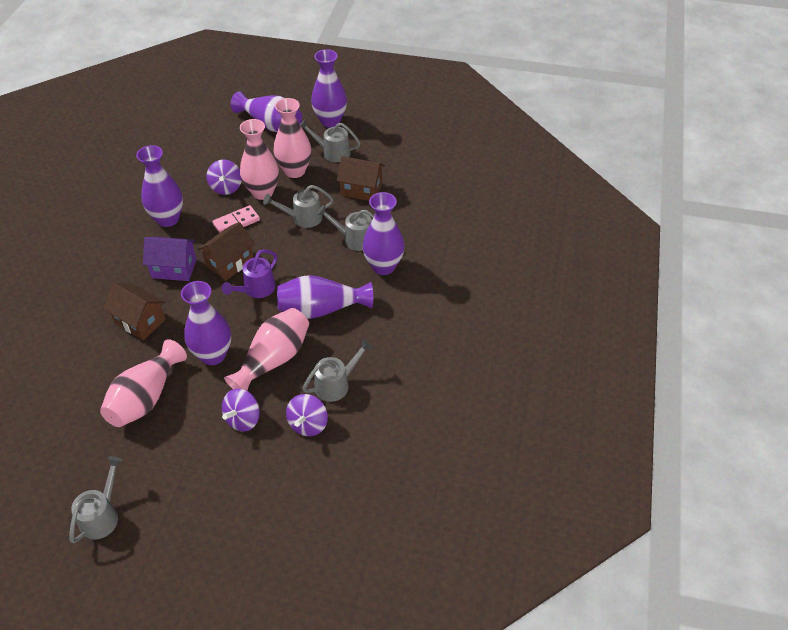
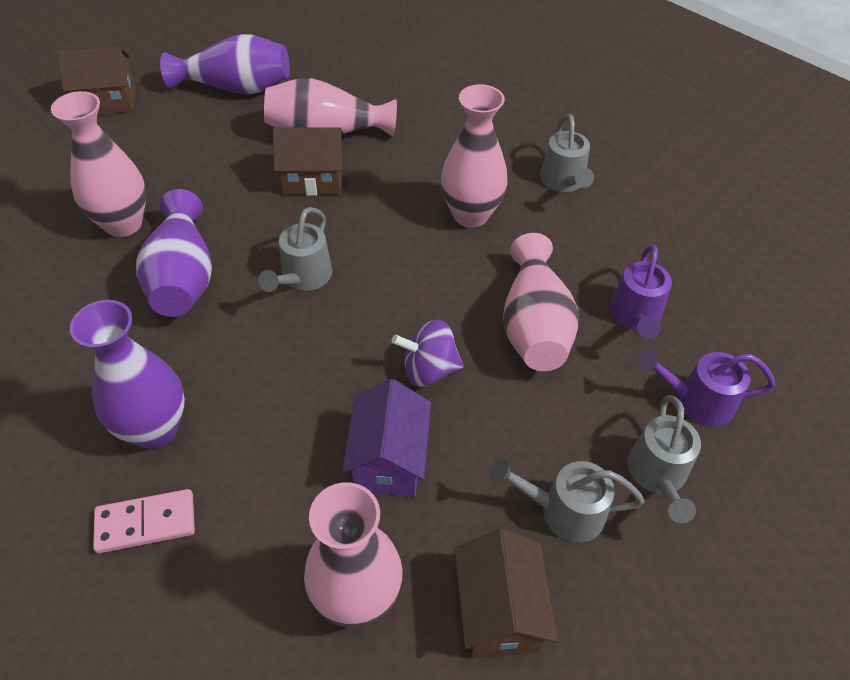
grey watering can: [69,456,123,543] [263,185,333,228] [300,119,360,162] [302,339,373,402] [317,205,374,251] = 5 -> [258,207,332,292] [490,458,644,543] [540,114,594,192] [627,395,701,523] = 4
pink vase: [100,339,187,427] [224,308,309,391] [240,119,279,200] [274,98,311,178] = 4 -> [51,91,146,237] [264,78,397,137] [304,482,402,627] [441,84,507,228] [503,233,579,371] = 5
purple spinning top: [207,159,242,195] [222,389,260,432] [286,394,328,436] = 3 -> [392,320,464,387] = 1
purple vase: [136,145,183,227] [181,281,231,365] [230,91,302,132] [277,275,373,319] [311,49,347,127] [362,192,405,275] = 6 -> [70,300,185,449] [136,189,212,317] [160,34,290,94] = 3
purple watering can: [222,249,277,298] = 1 -> [610,245,672,338] [638,349,775,427] = 2

